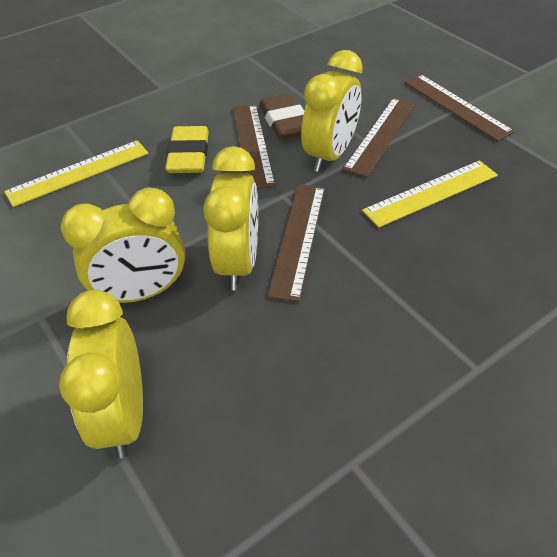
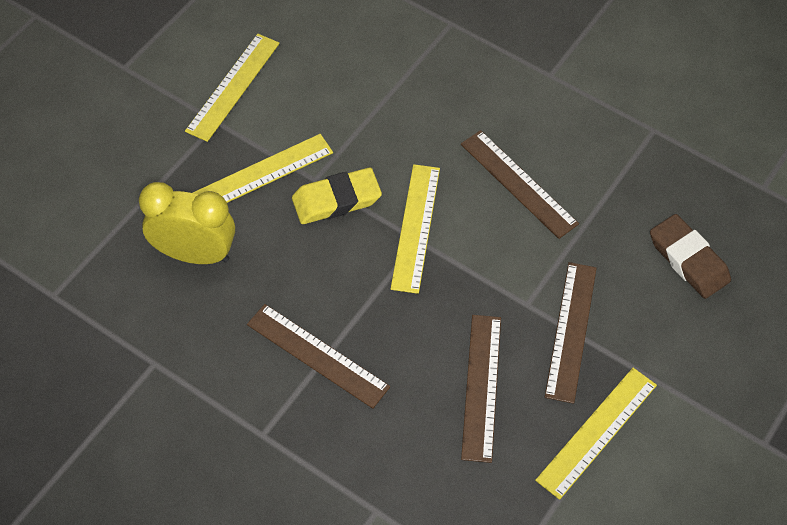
yellow clock: [59,290,143,458] [61,187,186,303] [203,146,258,290] [301,50,363,172] = 4 -> [139,182,235,264] = 1
yellow ruler: [4,140,149,207] [362,160,498,228] = 2 -> [185,34,280,142] [193,134,333,203] [391,164,440,294] [535,368,657,500] = 4

